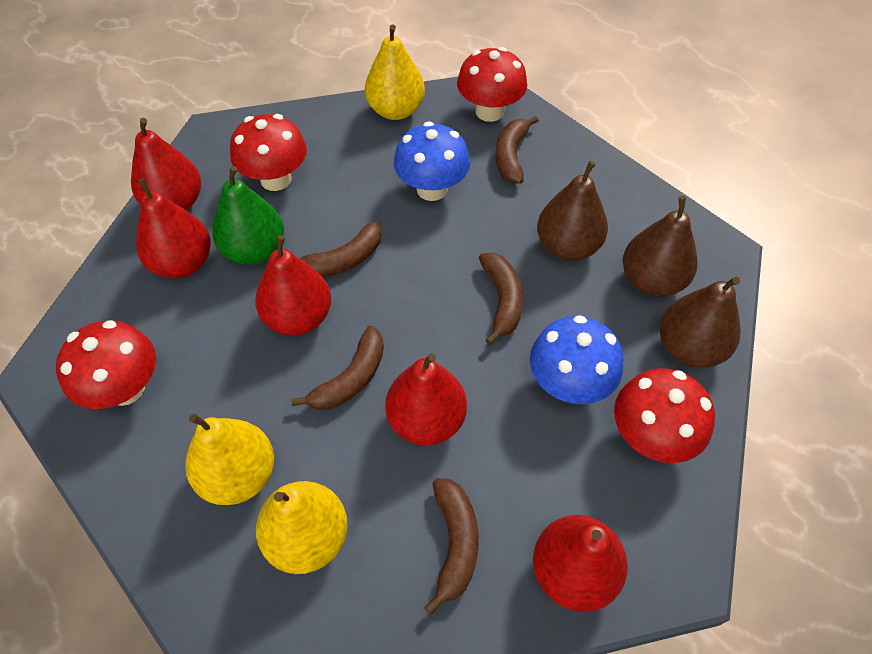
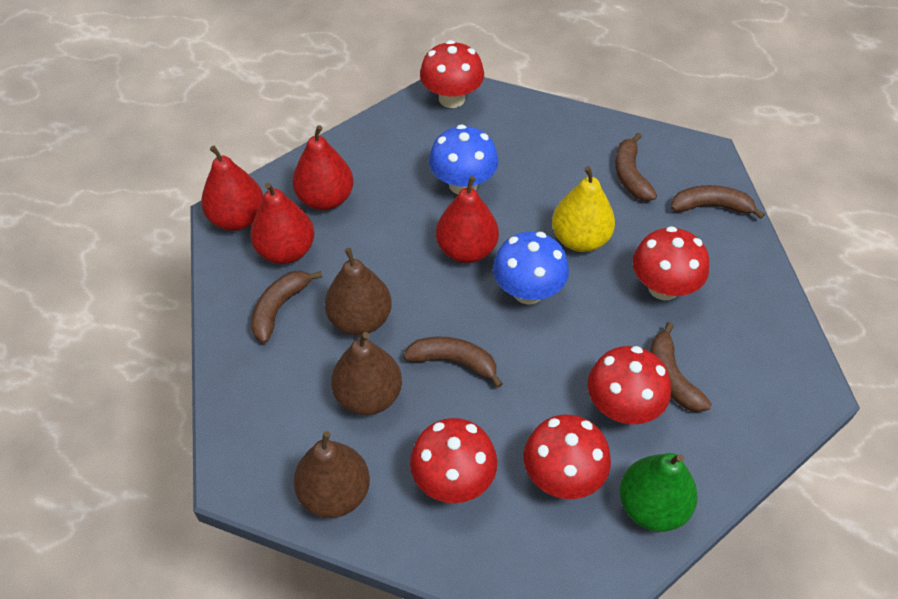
red mushroom: [56,320,156,409] [230,114,307,191] [457,47,527,122] [614,368,715,463] = 4 -> [410,418,497,503] [420,40,484,108] [524,415,611,499] [588,346,671,424] [633,226,709,300] = 5
red pear: [131,118,201,211] [136,178,211,278] [255,235,331,335] [385,353,467,446] [533,515,628,612] = 5 -> [201,146,264,231] [250,183,314,264] [292,125,354,210] [436,176,499,263] = 4
yellow pear: [185,414,274,505] [256,481,348,574] [365,24,425,120] = 3 -> [552,166,615,252] = 1

